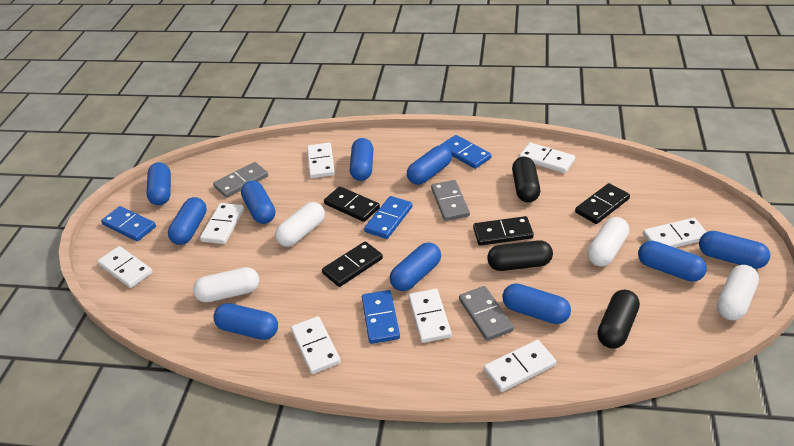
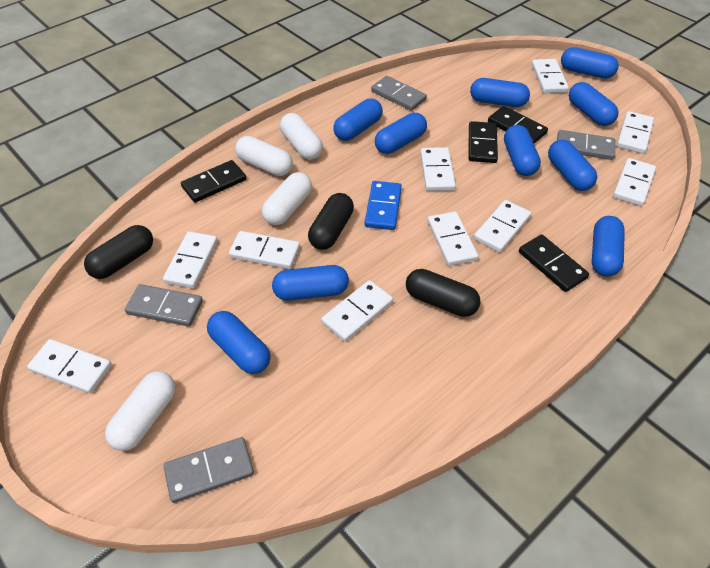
blue domino: [101,206,156,241] [362,290,400,344] [364,196,413,239] [440,135,491,169] = 4 -> [364,181,402,230] = 1
grey domino: [213,162,268,198] [431,180,470,221] [459,286,514,341] = 3 -> [125,284,203,327] [163,437,254,503] [371,76,427,111] [557,130,615,160] = 4
white domino: [97,246,153,288] [200,203,244,244] [291,316,341,374] [307,143,335,178] [409,289,452,343] [484,340,556,392] [519,143,575,173] [643,218,706,248] = 8 -> [27,339,112,394] [163,231,218,288] [229,231,300,269] [321,280,393,342] [420,147,456,191] [428,211,478,266] [474,200,531,252] [532,59,569,93] [613,158,656,206] [617,111,654,154] = 10

